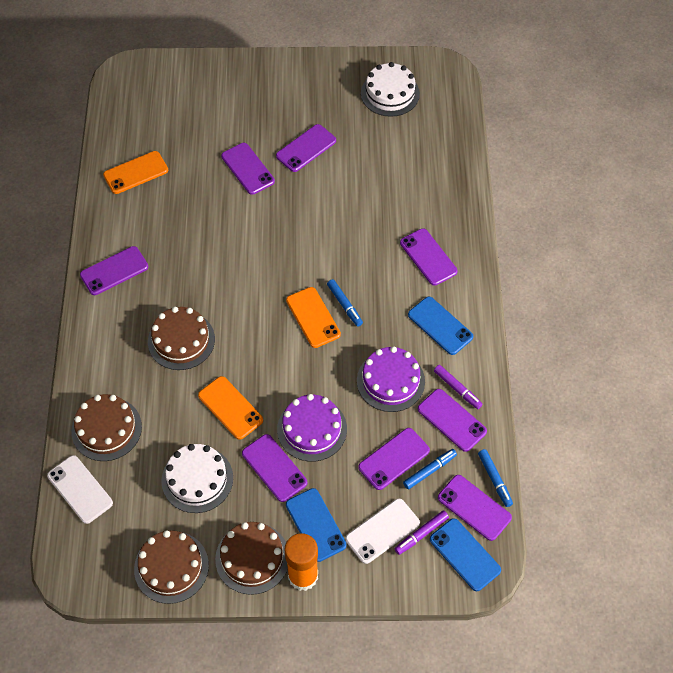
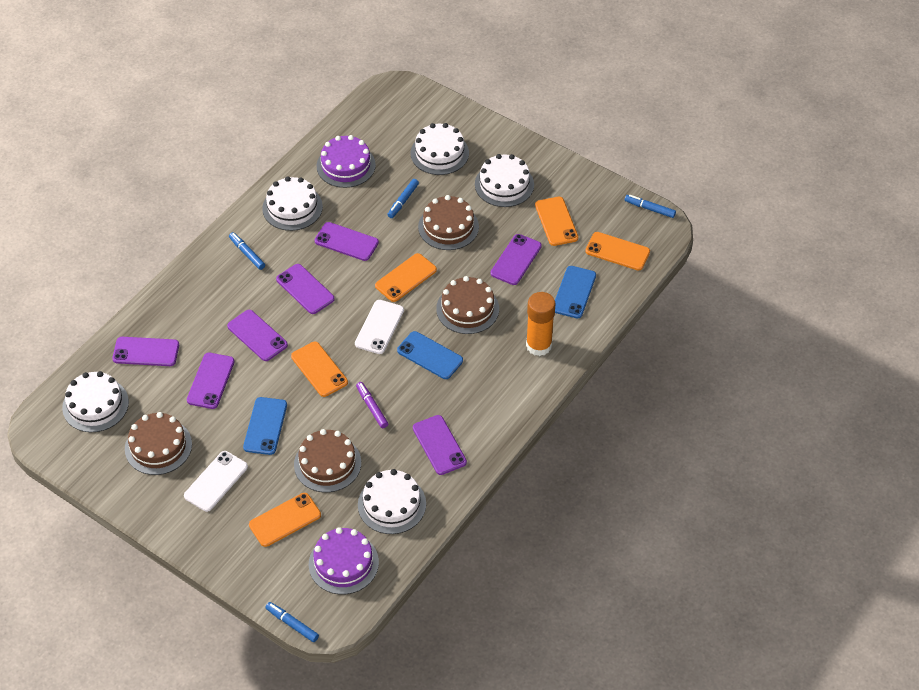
blue marker: [327,279,363,327] [403,449,457,489] [478,449,513,507] = 3 -> [229,232,265,270] [266,602,319,642] [387,179,419,218] [625,195,676,218] = 4
orange phone: [103,151,168,194] [198,376,263,440] [286,287,341,348] = 3 -> [249,493,321,547] [291,342,348,397] [375,253,437,302] [535,197,578,246] [585,232,650,271] = 5
purple marker: [395,510,449,555] [434,365,483,409] = 2 -> [356,382,388,428] = 1
purple phone: [80,246,148,295] [221,143,275,195] [242,434,308,502] [276,124,336,172] [358,428,430,490] [400,228,458,286] [418,389,487,452] [438,475,512,541] = 8 -> [112,337,179,366] [187,353,235,409] [227,310,288,361] [276,264,335,314] [315,222,379,261] [413,415,467,475] [491,234,542,285] = 7
white cake: [161,444,233,513] [361,62,420,117] = 2 -> [62,371,129,432] [262,176,323,231] [358,469,426,534] [410,123,469,175] [475,154,534,207] = 5

